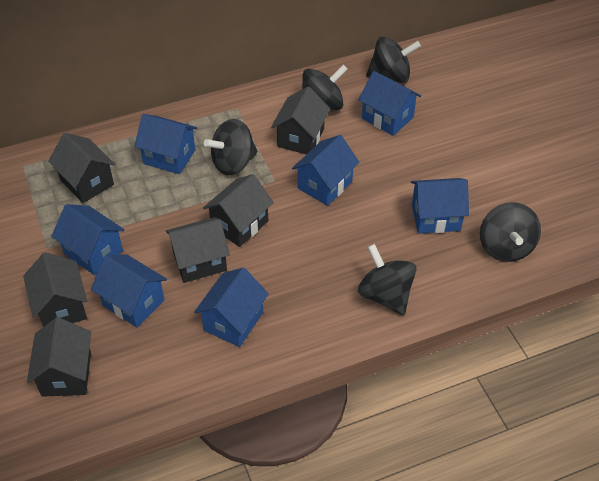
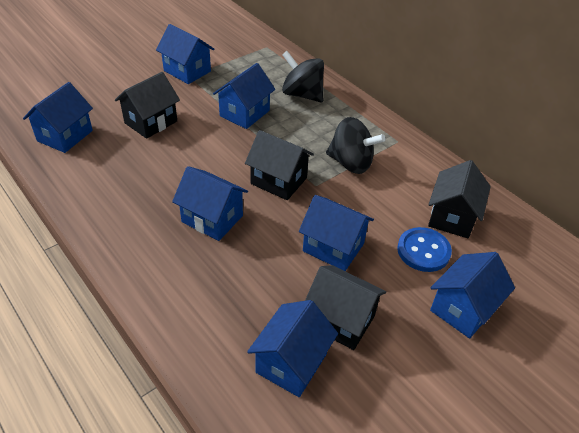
black house: [23,252,87,327] [27,317,91,397] [48,133,115,203] [166,217,230,283] [203,174,274,247] [271,86,330,154] = 6 -> [115,72,180,139] [245,130,314,200] [305,265,386,350] [428,160,491,238] = 4
black spinning top: [204,119,257,175] [302,65,348,110] [358,244,416,315] [366,37,421,83] [480,202,541,262] = 5 -> [282,51,324,102] [326,117,386,174] = 2
blue button: none = 0 -> [397,227,452,272] = 1

